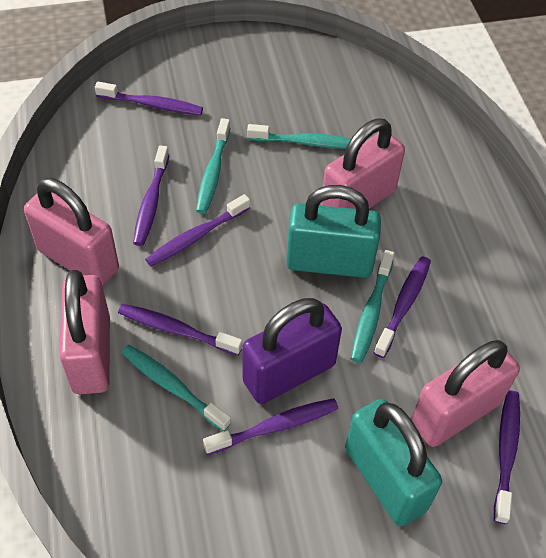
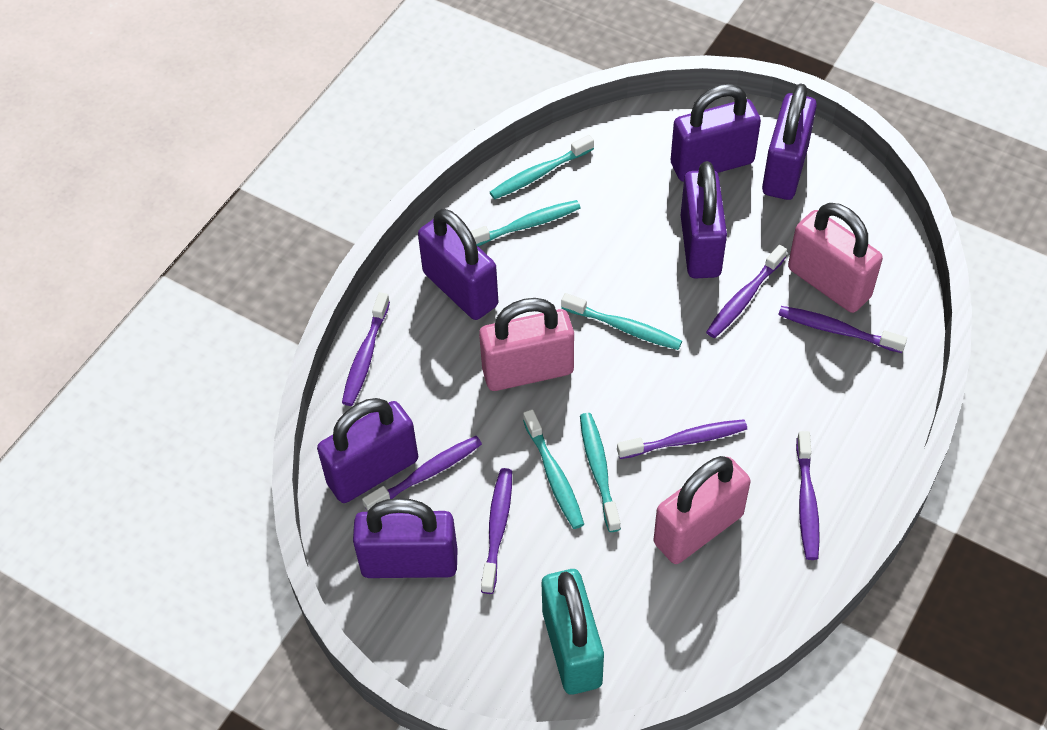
pink padlock: [24,178,119,286] [59,270,110,394] [321,119,405,209] [411,340,520,447] = 4 -> [479,298,574,391] [654,456,751,564] [788,203,883,313] = 3
purple padlock: [242,298,342,404] = 1 -> [317,398,418,503] [353,498,457,578] [418,209,498,320] [671,84,761,182] [681,161,727,279] [762,83,817,200] = 6
turquoise padlock: [286,185,381,278] [345,399,442,526] = 2 -> [542,569,604,695] = 1
turquoise toothbrush: [122,345,231,431] [196,118,230,214] [247,124,351,149] [351,250,395,363] = 4 -> [470,200,580,246] [490,135,594,200] [523,409,584,529] [561,293,682,350] [580,413,621,532] = 5

